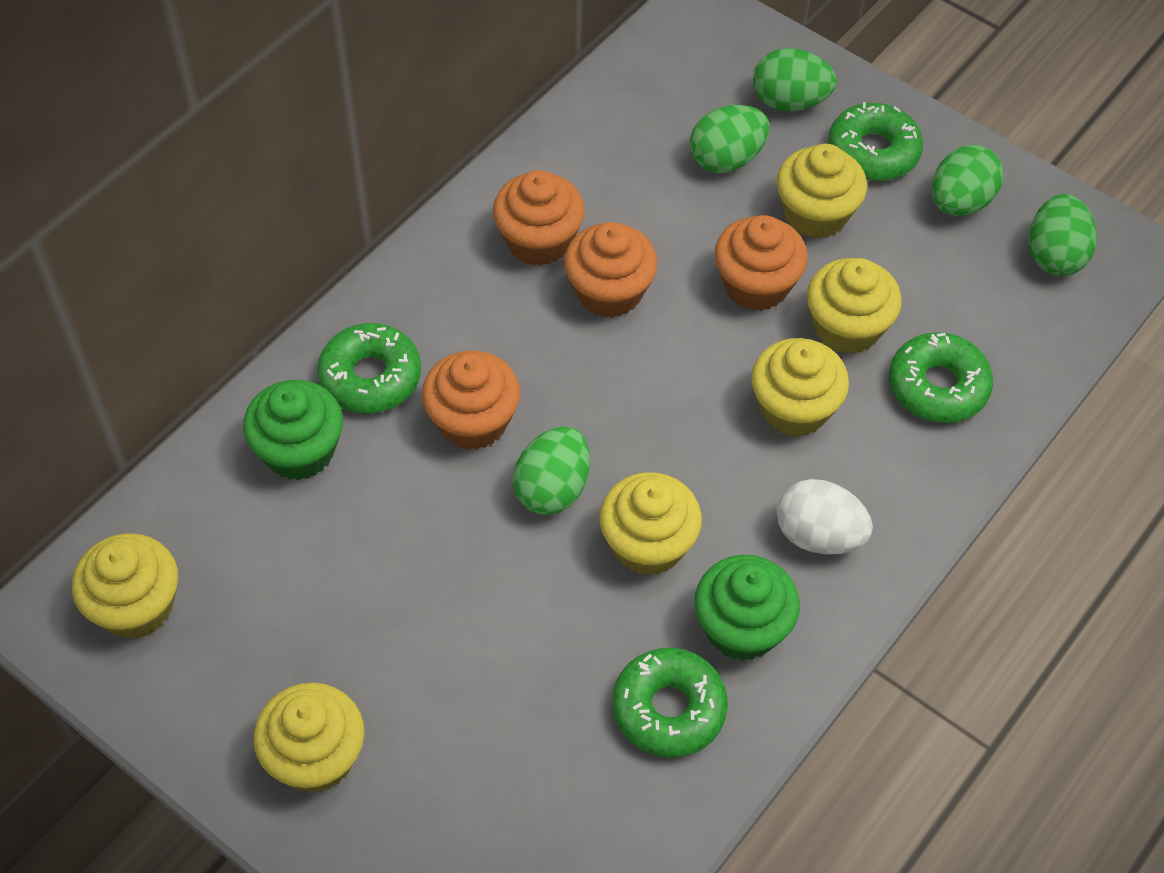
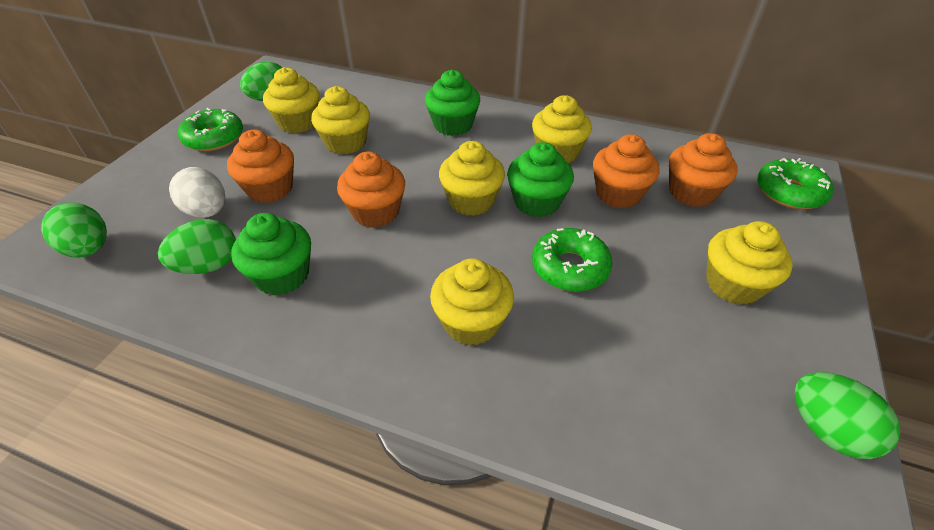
green cupcake: [243,380,343,480] [695,555,800,661] = 2 -> [231,213,311,295] [425,70,480,136] [507,142,574,217] = 3
green donut: [317,323,421,413] [612,648,728,758] [828,102,923,181] [889,332,993,423] = 4 -> [178,108,243,151] [532,228,613,292] [757,158,834,209] = 3
green egg: [513,427,590,515] [690,105,769,173] [753,48,836,111] [932,145,1003,216] [1029,194,1097,276] = 5 -> [41,202,107,258] [158,219,236,274] [240,61,283,101] [795,372,900,459] = 4

